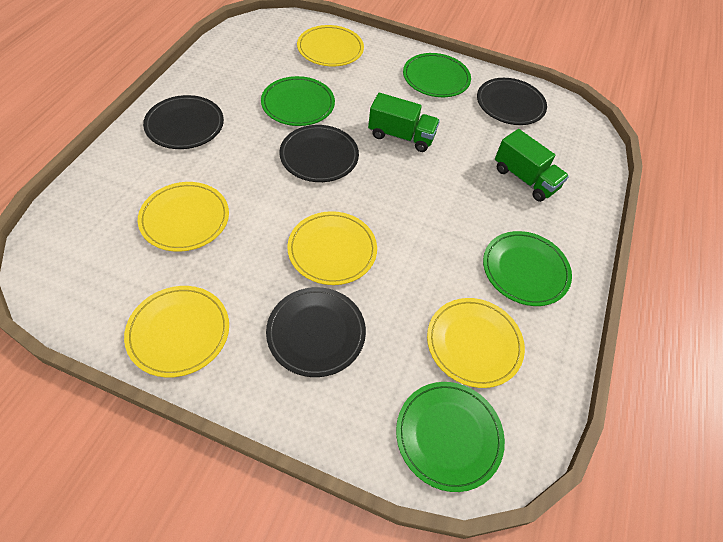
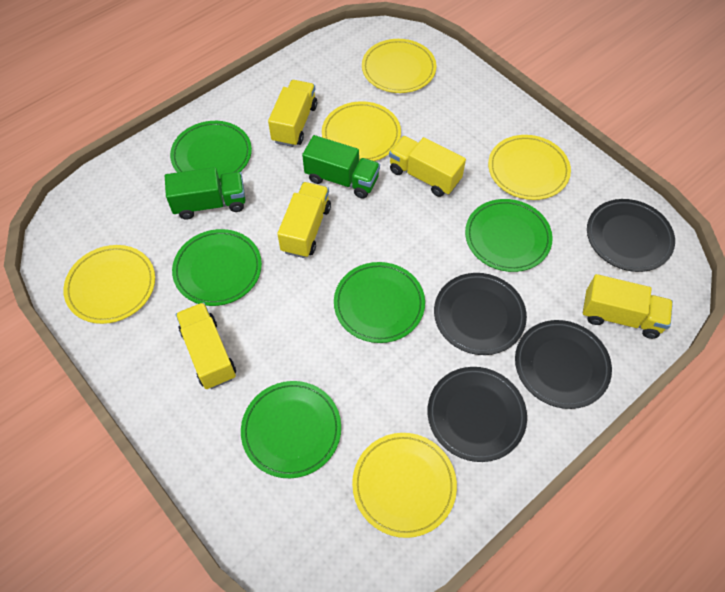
green plate: [261,76,335,126] [396,382,505,492] [403,53,471,97] [483,231,572,306] = 4 -> [170,121,252,182] [172,229,262,306] [241,381,341,478] [334,262,425,343] [465,199,553,272] = 5
yellow truck: none = 0 -> [176,302,236,389] [268,80,317,147] [277,182,331,258] [389,136,466,197] [583,274,673,339] = 5

